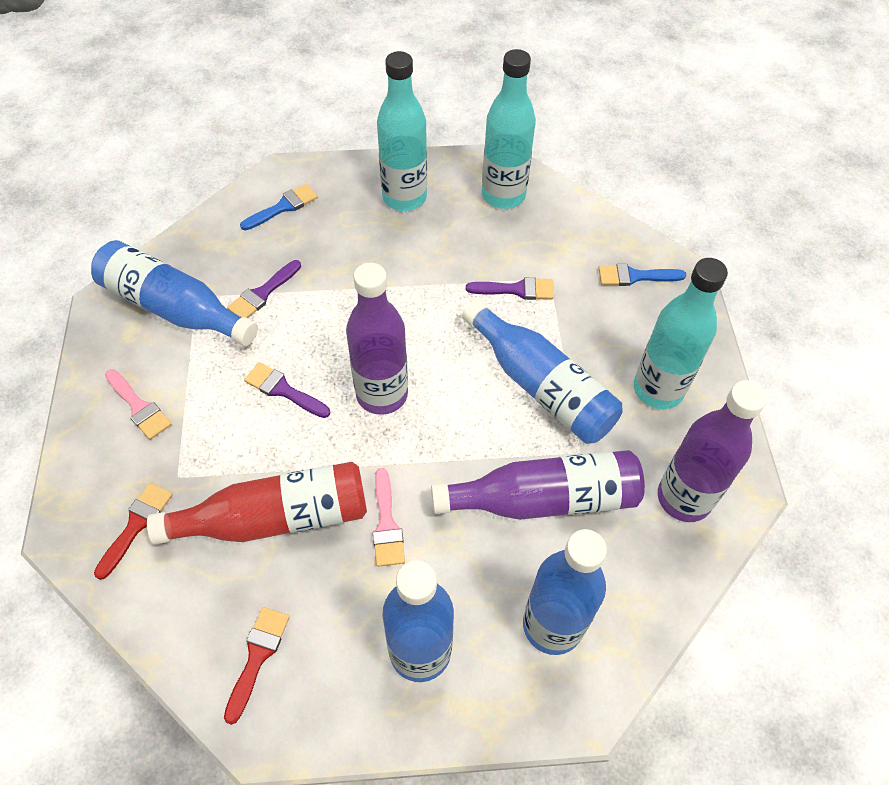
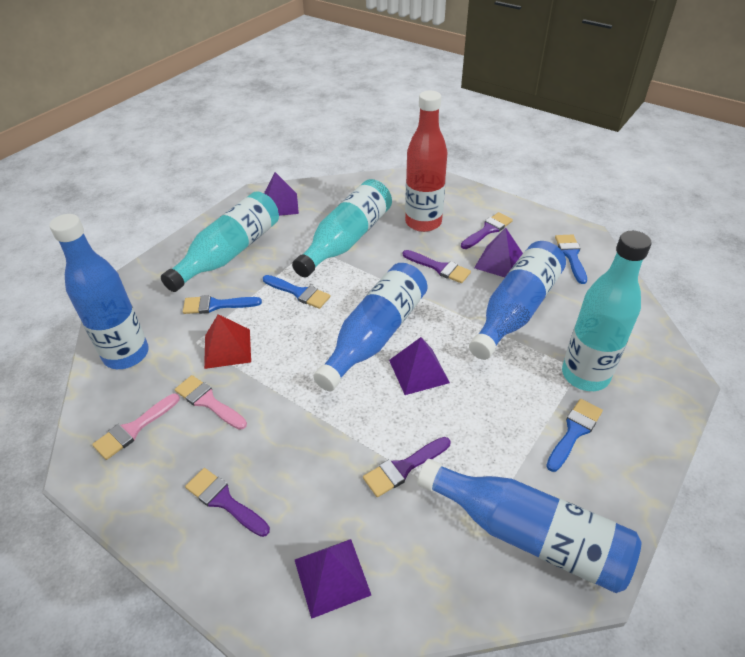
blue brush: [240,184,318,231] [599,264,686,286] = 2 -> [183,295,262,314] [263,275,331,309] [546,399,603,472] [555,235,587,284] = 4
purple bottle: [346,263,408,415] [431,450,645,520] [658,380,767,522] = 3 -> none = 0
purple brush: [227,260,301,318] [244,362,330,418] [466,277,554,300] = 3 -> [185,468,270,537] [363,437,450,497] [403,250,471,283] [461,212,513,249] = 4
purple pyramid: none = 0 -> [264,172,299,216] [295,539,371,619] [389,337,450,395] [474,228,523,277] = 4
red brush: [94,483,173,580] [224,607,290,725] = 2 -> none = 0
red pyramid: none = 0 -> [204,314,251,369] = 1

